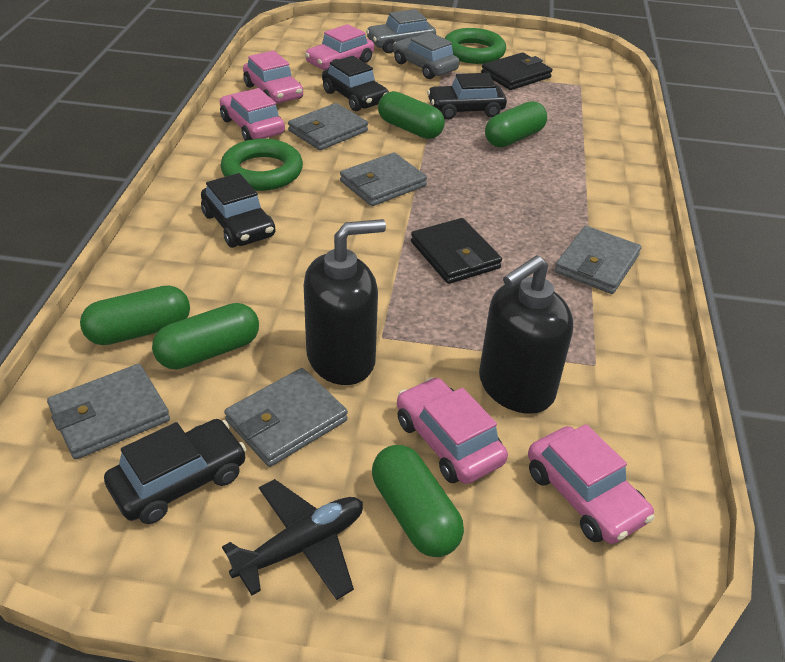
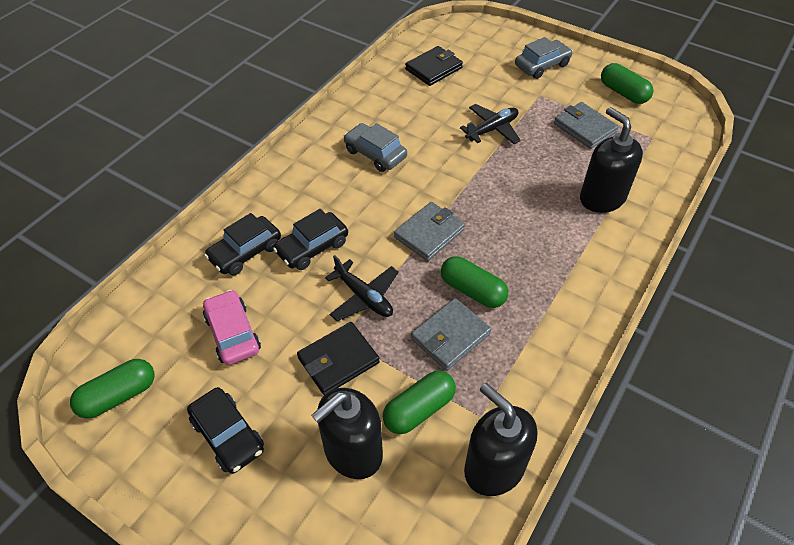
black car: [104,419,246,524] [201,173,275,248] [322,56,389,111] [427,73,507,120] = 4 -> [187,387,264,474] [204,213,281,276] [273,209,348,270] = 3
black plane: [222,479,363,600] = 1 -> [325,255,399,321] [460,104,521,144] = 2
black soap dispenser: [304,219,386,385] [479,255,573,414] = 2 -> [311,388,383,479] [464,383,537,496] [580,107,643,213] = 3
green capsule: [80,285,190,345] [152,303,259,369] [372,445,464,557] [378,91,445,139] [485,101,547,147] = 5 -> [70,359,154,419] [383,371,456,434] [441,256,509,308] [601,63,653,104] = 4
green ring: [220,139,303,191] [444,28,506,64] = 2 -> none = 0
grey wallet: [47,364,170,459] [224,368,348,467] [288,103,368,150] [340,153,427,206] [555,226,641,294] = 5 -> [394,202,465,261] [411,298,491,371] [554,102,619,149] = 3
pink car: [220,88,285,141] [243,50,303,103] [305,24,374,70] [397,377,508,484] [528,424,655,544] = 5 -> [203,290,261,365] = 1

